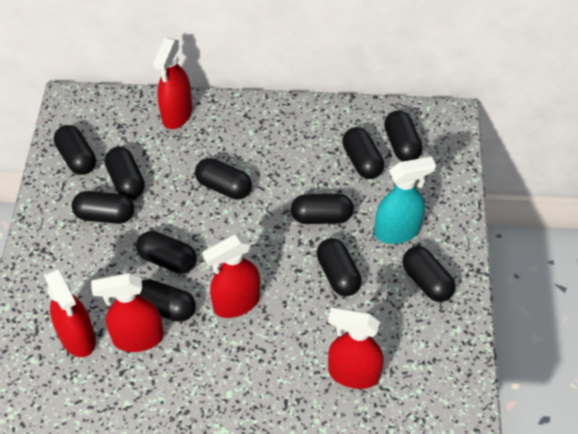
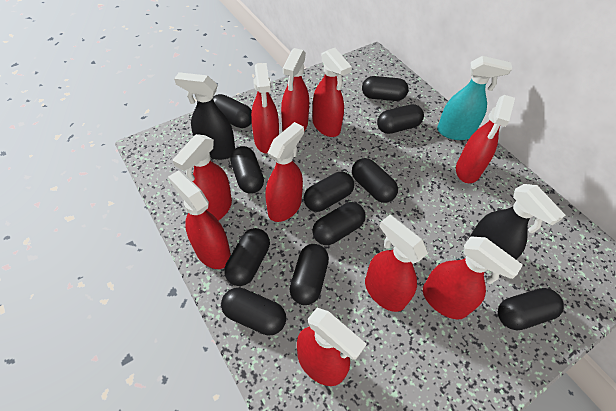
black spray bottle: none = 0 -> [174,72,235,160] [468,184,566,259] = 2
red spray bottle: [44,267,96,357] [91,273,164,352] [153,38,192,129] [202,234,260,318] [328,307,384,389] = 5 -> [168,170,231,269] [173,134,232,221] [251,63,279,154] [265,122,304,222] [281,48,309,131] [297,308,367,386] [312,48,352,137] [365,215,428,312] [423,236,523,319] [456,95,515,183] = 10

